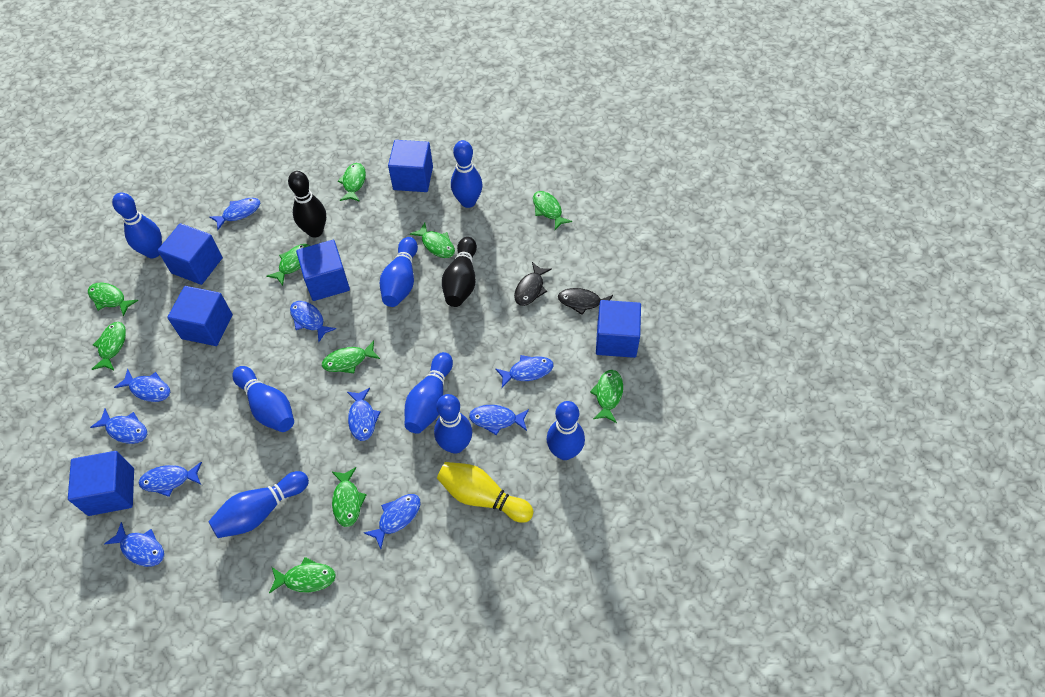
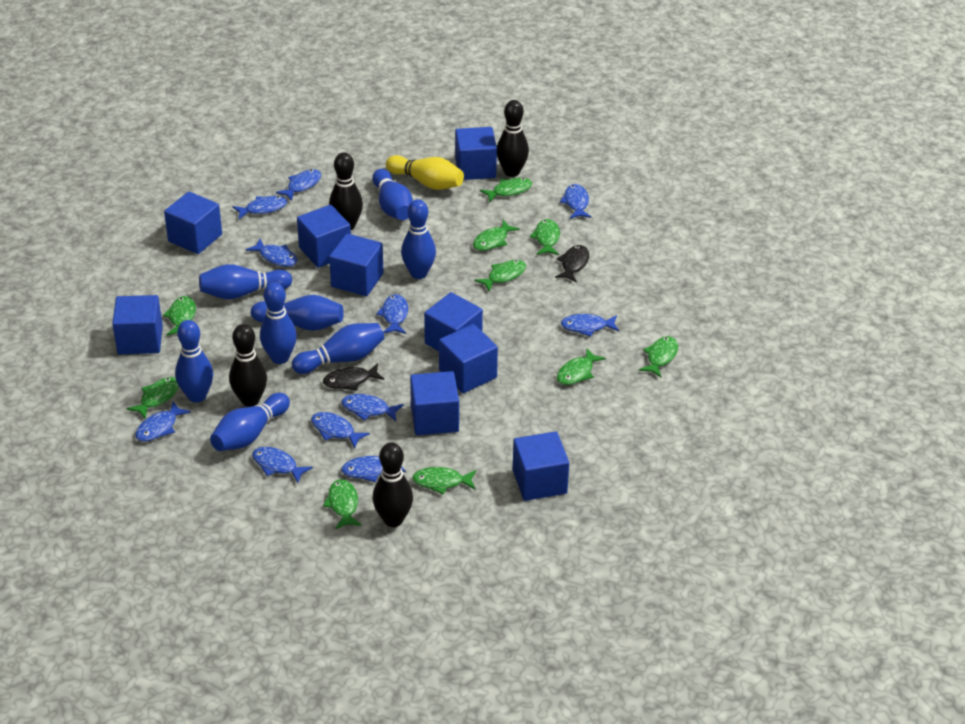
black bowling pin: [288,171,326,237] [442,237,477,307] = 2 -> [229,324,267,407] [329,152,363,230] [373,442,413,527] [497,100,529,177] = 4
blue cube: [68,451,134,516] [158,223,223,285] [167,286,233,346] [296,240,350,301] [388,140,433,192] [596,300,641,358] = 6 -> [112,295,163,354] [164,192,222,254] [297,205,351,268] [329,233,384,296] [410,371,459,435] [424,292,483,351] [439,324,498,393] [455,127,497,180] [513,431,569,501] = 9
blue fish: [90,408,147,444] [104,522,164,567] [114,369,170,402] [138,462,202,497] [209,198,260,230] [290,301,336,342] [347,388,381,441] [364,494,420,549] [469,405,529,435] [495,355,554,388] = 10 -> [135,401,191,442] [232,196,287,219] [246,239,297,267] [252,447,313,483] [276,169,321,201] [311,412,370,448] [341,394,404,421] [341,456,406,482] [376,294,408,334] [560,184,591,219] [561,314,619,337] = 11

